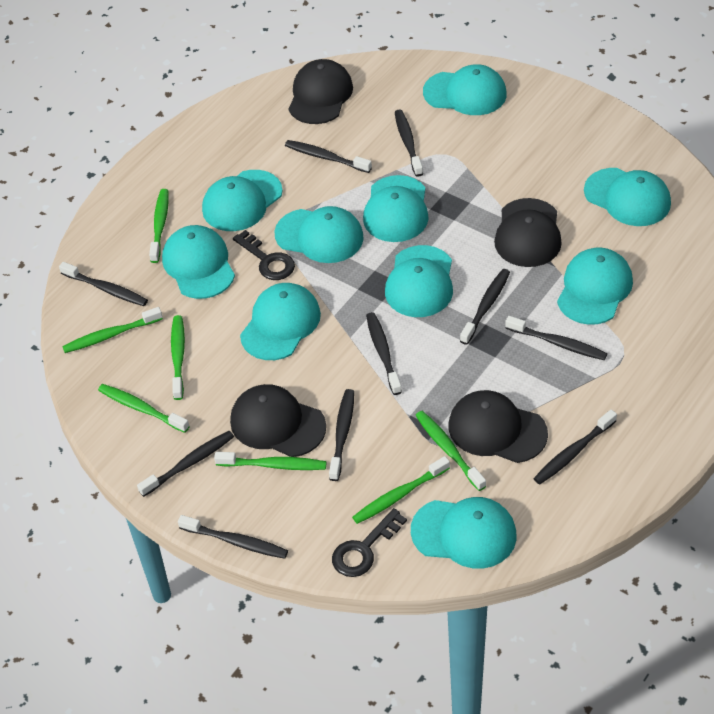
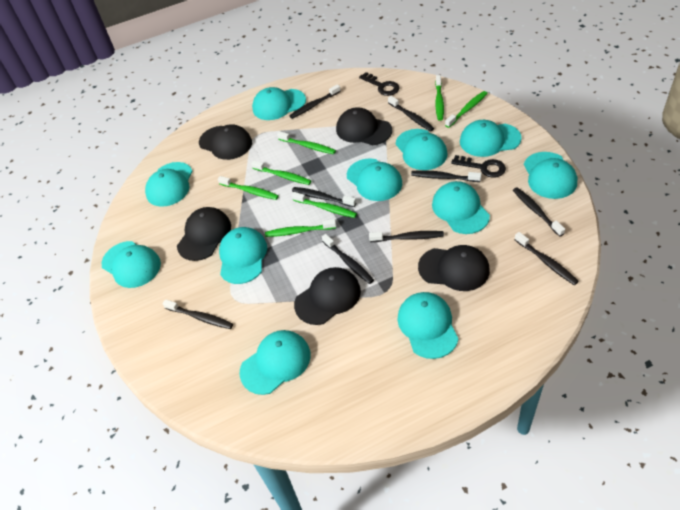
black cap: [230,384,326,457] [289,59,353,124] [449,390,548,463] [494,198,562,267] = 4 -> [177,207,231,261] [199,124,252,160] [294,267,361,325] [336,107,392,145] [418,245,490,291] = 5
black toothbrush: [59,262,148,306] [137,431,234,497] [178,515,288,559] [285,140,372,173] [329,389,354,481] [366,312,402,395] [395,110,423,177] [460,269,510,345] [505,316,607,360] [533,410,617,485] = 10 -> [163,299,233,329] [289,84,341,119] [292,187,356,207] [322,234,374,284] [369,231,444,242] [388,96,434,131] [411,170,481,182] [513,187,565,237] [514,232,579,285] = 9
turquoise cap: [162,225,235,299] [202,170,283,231] [240,283,321,360] [275,206,364,263] [363,175,429,242] [385,245,453,317] [411,497,517,569] [423,64,507,115] [557,247,633,325] [584,168,671,226] = 10 -> [102,241,161,288] [145,162,192,207] [219,227,267,284] [239,330,311,395] [252,87,306,120] [347,158,402,201] [396,129,448,170] [398,292,459,359] [432,181,490,234] [460,120,522,157] [524,152,577,199] = 11

